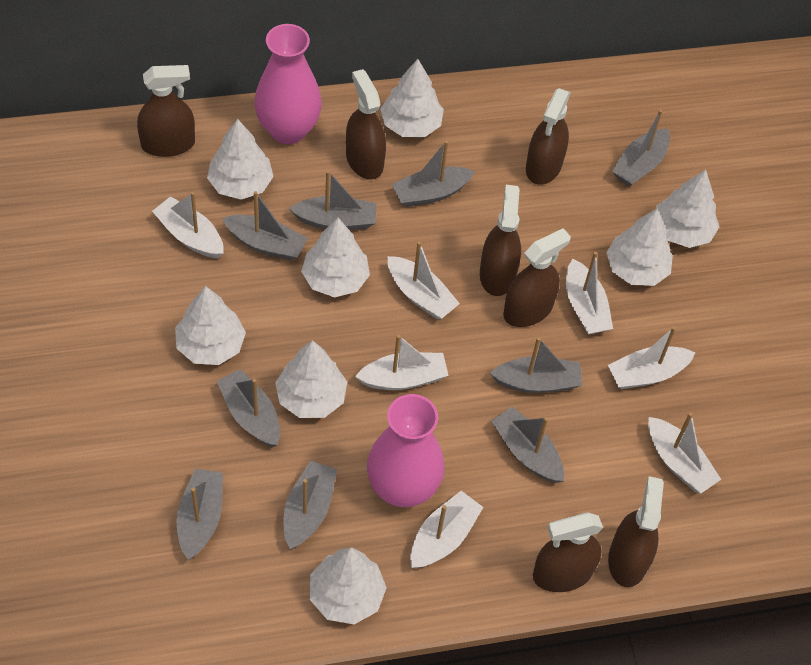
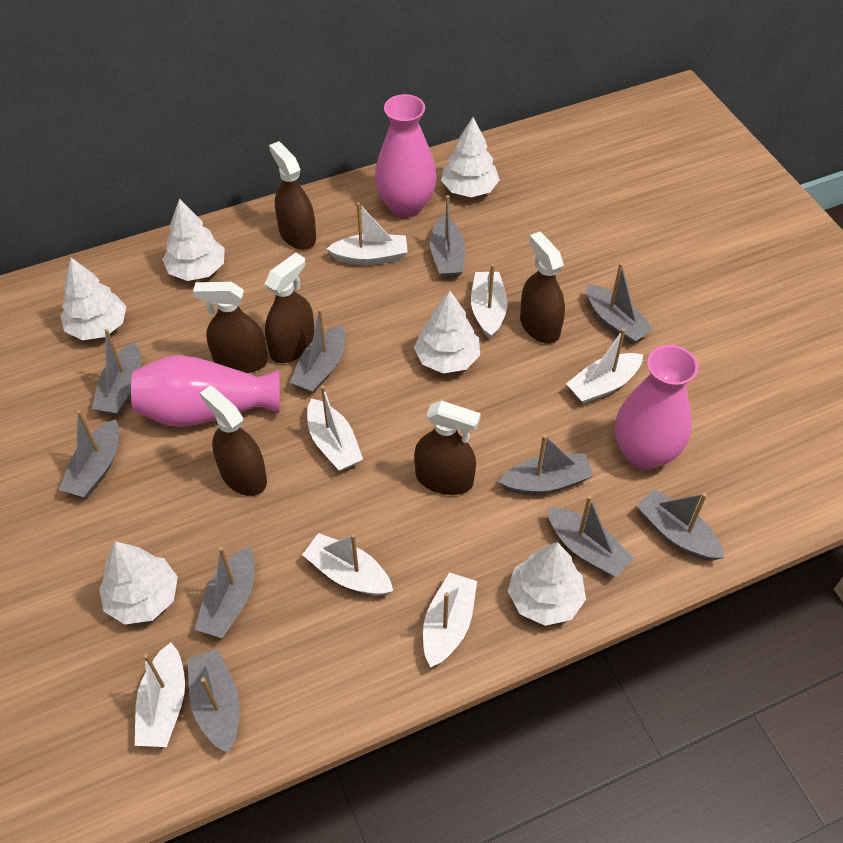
brown spray bottle: [137,65,195,157] [346,69,386,180] [480,185,521,296] [503,228,571,327] [526,88,571,185] [533,512,603,592] [608,476,664,587] = 7 -> [193,282,268,373] [200,386,267,496] [265,253,314,363] [269,141,316,250] [414,401,481,495] [520,232,565,344] = 6
grey boat: [177,469,223,560] [217,369,280,447] [222,191,308,261] [284,461,337,549] [289,170,376,230] [392,141,475,207] [490,337,582,393] [492,407,564,483] [612,109,670,187] = 9 -> [59,410,119,498] [92,329,141,415] [188,649,239,753] [194,546,255,638] [289,309,345,394] [430,195,465,278] [499,435,593,494] [547,495,634,577] [587,263,654,344] [637,489,724,561] = 10
pink vase: [254,24,322,144] [367,394,444,507] = 2 -> [131,355,280,427] [375,94,437,218] [615,345,698,470] = 3
white tree: [175,286,246,365] [207,119,274,200] [275,340,347,418] [301,218,370,297] [310,547,387,624] [380,59,444,137] [606,208,673,286] [656,169,719,248] = 8 -> [60,258,126,340] [99,541,178,625] [162,199,224,281] [414,290,480,373] [441,117,500,197] [508,542,586,626] = 6

